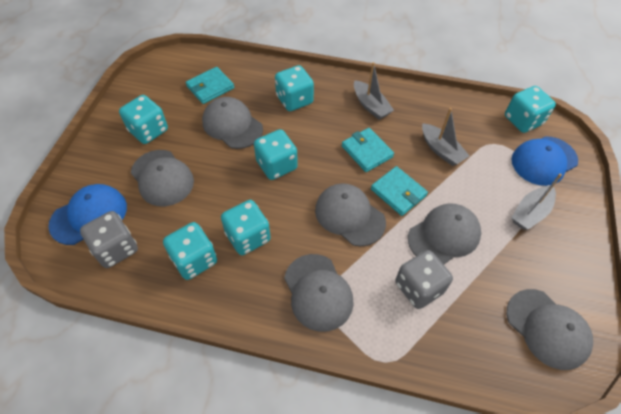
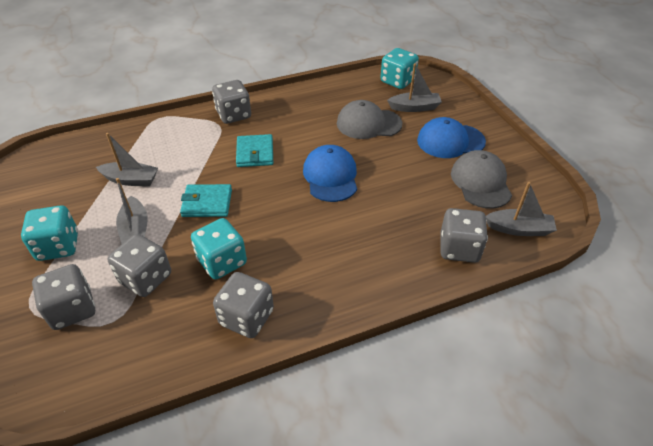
grey boat: [354,62,394,120] [422,108,469,166] [512,174,562,230] = 3 -> [96,133,158,186] [116,178,147,244] [387,63,442,112] [486,182,557,236] = 4
grey cap: [131,150,194,206] [202,97,263,149] [284,254,354,332] [315,183,386,246] [408,203,481,264] [507,289,593,370] = 6 -> [337,100,402,139] [451,150,512,209] = 2
grey dice: [80,211,138,268] [395,250,453,309] = 2 -> [32,264,95,330] [107,234,171,297] [212,80,251,124] [213,272,274,338] [440,208,488,263] = 5
turquoise dice: [119,95,168,144] [163,222,217,280] [221,200,271,255] [254,129,298,180] [275,65,314,111] [505,86,556,133] = 6 -> [21,205,78,261] [191,218,247,279] [380,48,419,89] = 3
turquoise wallet: [186,67,234,104] [342,128,394,172] [371,166,428,216] = 3 -> [180,184,232,217] [236,134,273,167] = 2

